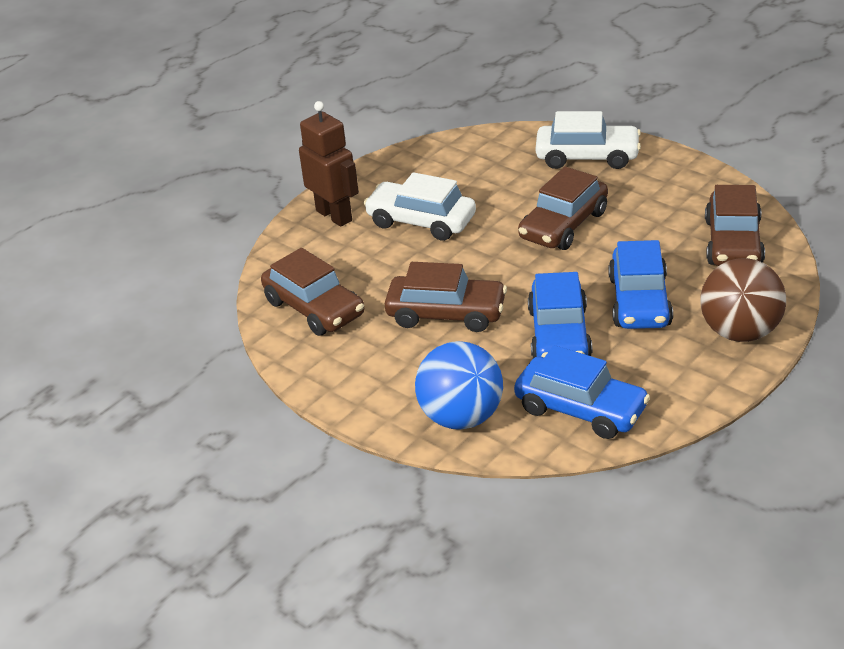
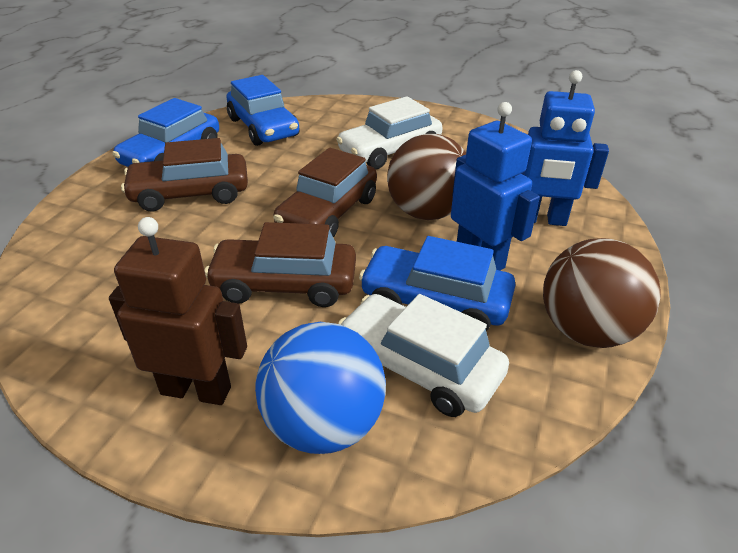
blue robot: none = 0 -> [451,102,540,270] [521,70,609,226] = 2
brown ball: [700,258,786,342] = 1 -> [387,134,466,220] [543,238,661,348] = 2
brown car: [261,248,364,336] [385,262,507,332] [518,167,608,250] [705,185,765,266] = 4 -> [121,138,248,212] [205,222,356,307] [273,148,377,238] = 3

